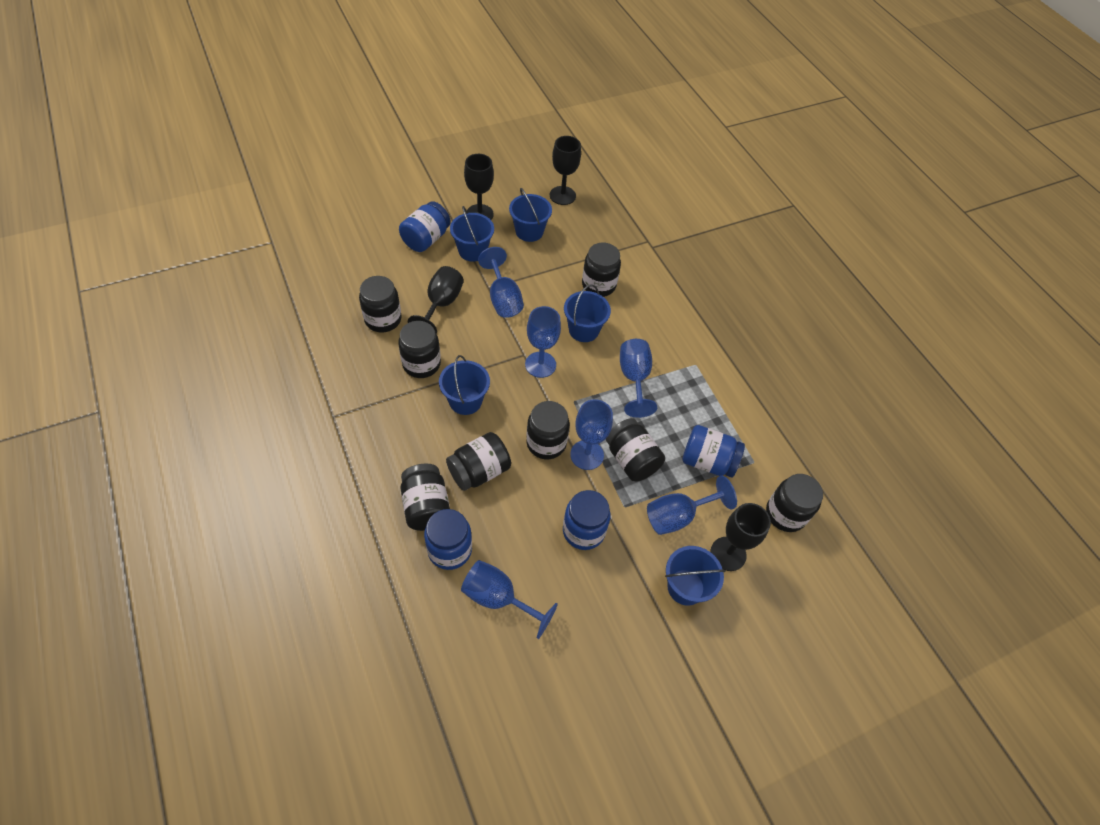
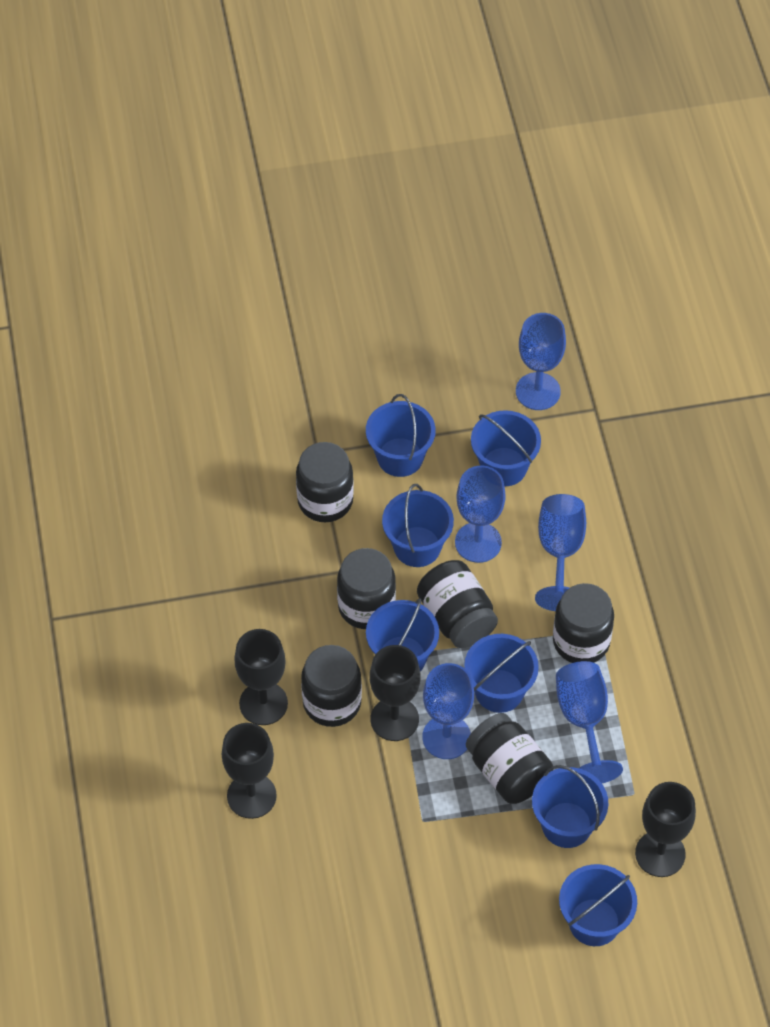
black jar: [359,276,402,332] [398,321,441,378] [400,463,450,531] [446,432,511,491] [526,401,570,459] [582,242,621,297] [606,418,665,481] [766,474,823,532] = 8 -> [296,442,354,522] [301,645,362,727] [337,548,396,629] [417,560,498,648] [466,713,553,804] [553,583,614,663] = 6
blue bucket: [439,355,490,415] [450,206,494,262] [509,188,552,242] [564,285,611,342] [665,546,725,606] = 5 -> [366,394,436,477] [366,598,439,671] [382,484,454,567] [464,634,539,713] [471,410,541,487] [532,765,608,848] [559,864,637,946] = 7
blue goblet: [461,560,558,639] [478,247,524,318] [525,306,561,378] [570,399,613,470] [620,339,657,418] [647,476,737,535] = 6 -> [422,663,474,759] [455,466,506,563] [516,313,566,410] [535,494,586,611] [556,661,623,783] = 5
blue jar: [399,201,451,252] [424,509,472,570] [563,490,611,550] [683,425,745,478] = 4 -> none = 0

